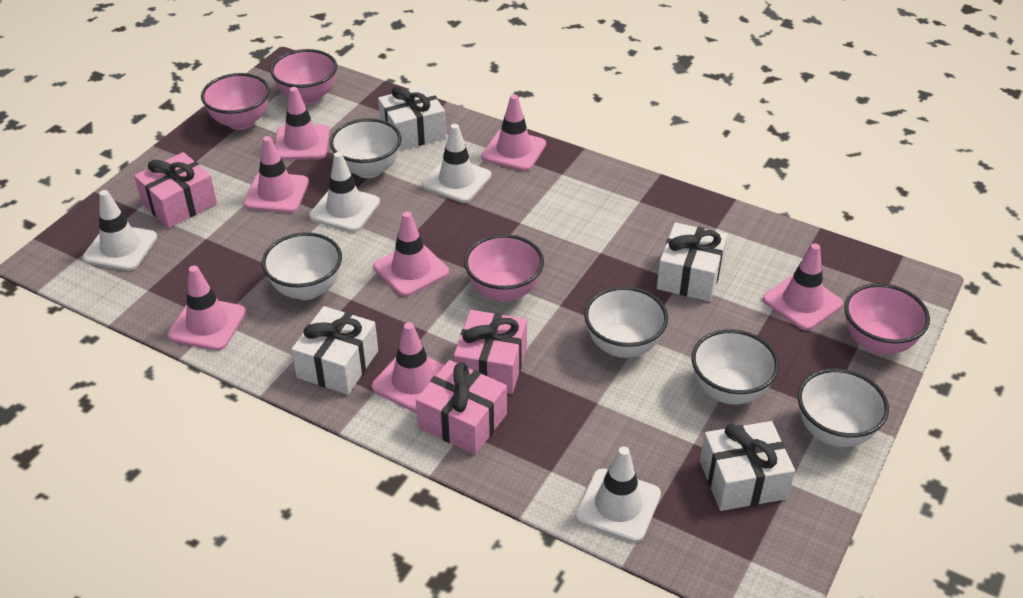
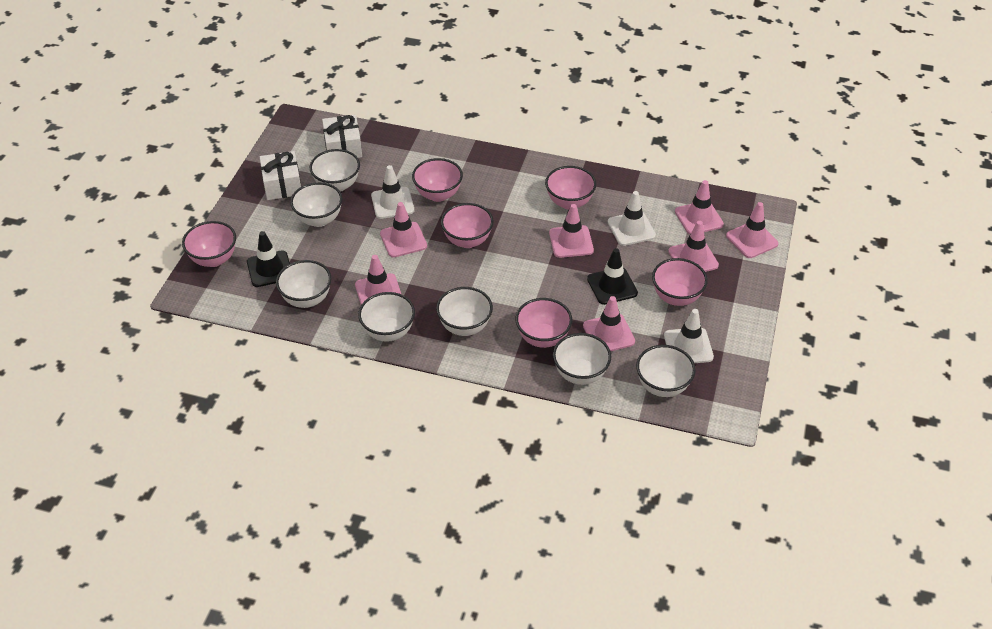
black traffic cone: none = 0 -> [247,231,290,287] [587,248,638,305] = 2
pink bowl: [201,73,270,130] [270,49,337,104] [464,234,544,302] [844,283,930,355] = 4 -> [182,221,236,267] [412,158,463,202] [441,203,494,248] [515,298,572,348] [545,166,596,210] [652,258,708,306] = 6
pink gift: [134,152,217,228] [416,360,507,455] [454,310,527,394] = 3 -> none = 0
white bowl: [262,232,342,300] [330,118,401,178] [584,286,668,358] [691,329,779,405] [798,368,889,447] = 5 -> [276,260,332,308] [290,182,343,227] [310,149,360,192] [358,292,415,342] [436,287,493,336] [553,333,611,385] [636,345,696,397] = 7
white gift: [291,306,378,395] [378,85,446,151] [657,222,728,302] [700,421,795,511] = 4 -> [260,151,301,200] [322,115,362,158] = 2
white traffic cone: [82,190,157,271] [309,152,380,232] [422,124,491,203] [575,447,661,542] = 4 -> [371,165,414,219] [608,191,656,246] [664,309,714,363] = 3

